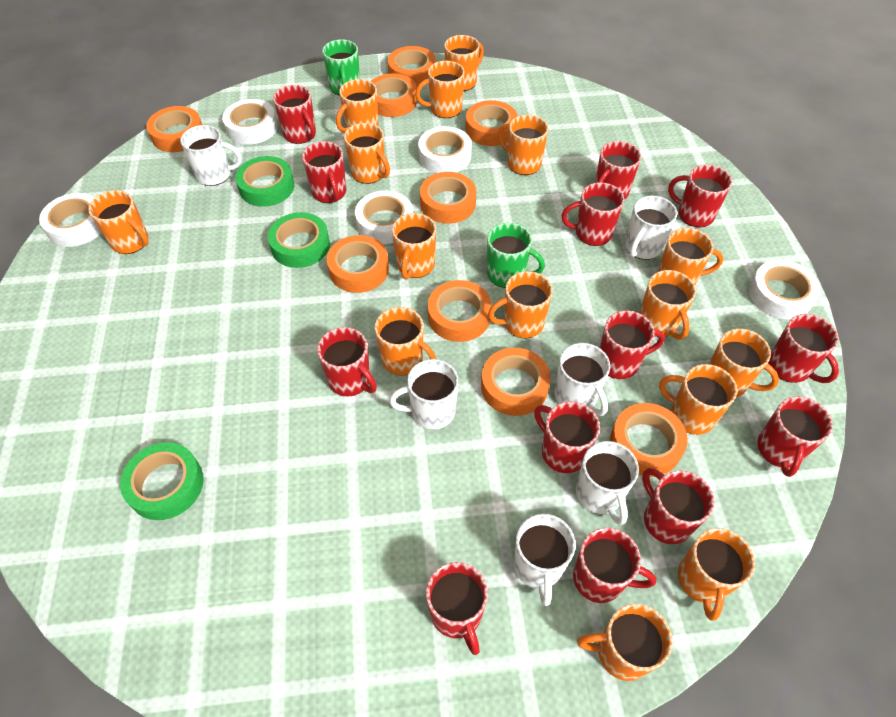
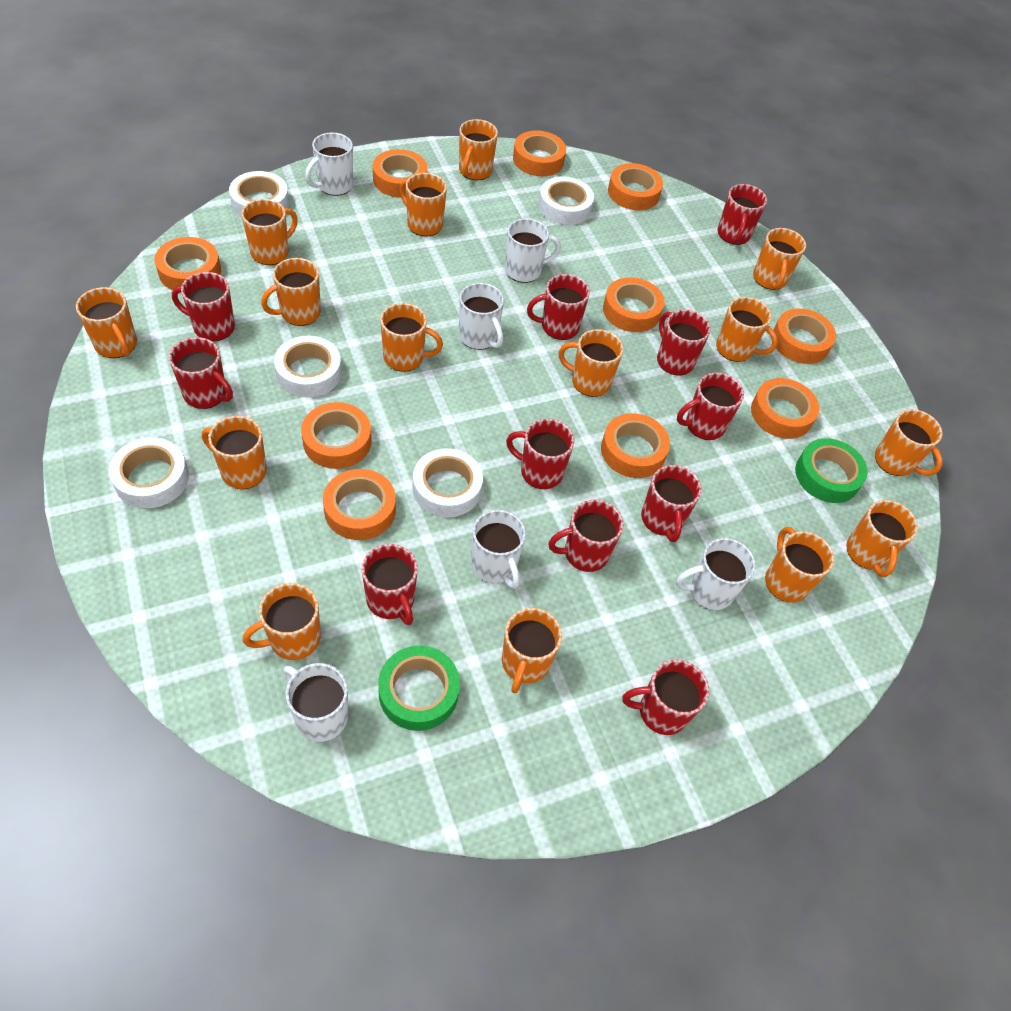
green mug: [322,39,360,96] [487,223,545,288] = 2 -> none = 0
green tape: [120,442,204,520] [235,156,294,207] [268,212,330,268] = 3 -> [378,646,460,731] [795,438,868,503] = 2
orange tape: [146,106,202,152] [327,235,389,293] [371,73,417,117] [388,46,436,87] [420,172,476,224] [428,280,492,342] [466,100,518,146] [481,348,551,416] [610,403,688,477] = 9 -> [155,237,221,290] [301,402,372,469] [323,469,396,540] [373,149,427,198] [513,130,566,176] [601,413,670,478] [603,277,665,332] [608,163,663,210] [751,378,819,439] [773,308,836,364] = 10
red mug: [273,85,316,144] [302,141,346,203] [317,327,377,397] [426,562,488,655] [534,402,600,473] [562,182,624,246] [573,528,656,603] [595,141,641,200] [600,311,665,379] [642,468,715,544] [668,165,732,227] [757,396,833,477] [768,314,839,383] = 13 -> [169,337,233,409] [172,272,235,341] [361,544,418,625] [506,419,574,489] [527,274,590,340] [548,500,623,572] [622,660,709,735] [641,465,702,542] [657,310,711,376] [677,372,744,440] [718,184,767,245] = 11

